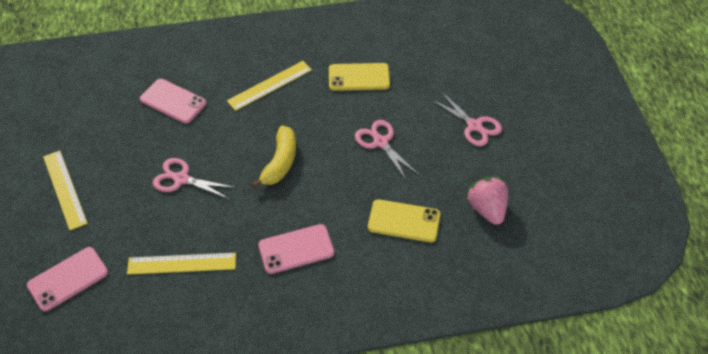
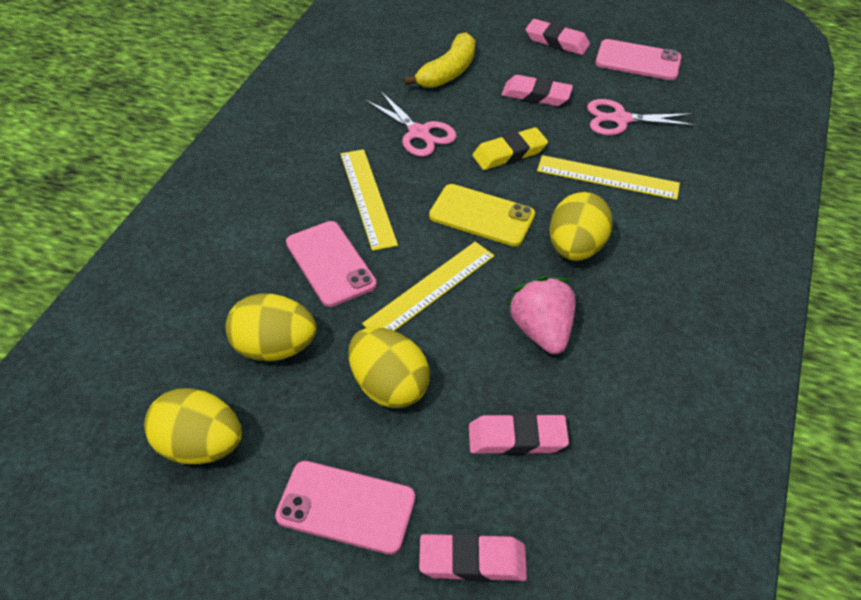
pink eraser: none = 0 -> [419,533,527,582] [469,413,569,455] [501,75,573,106] [526,19,590,55] = 4
pink scissors: [153,158,236,199] [355,120,419,181] [431,92,502,146] = 3 -> [365,92,456,157] [587,99,697,135] = 2
yellow egg: none = 0 -> [144,388,242,464] [225,293,316,361] [348,327,430,408] [550,192,613,261] = 4
yellow eraser: none = 0 -> [473,127,548,170] = 1
yellow phone: [329,63,390,91] [368,199,441,243] = 2 -> [429,184,535,246] = 1

